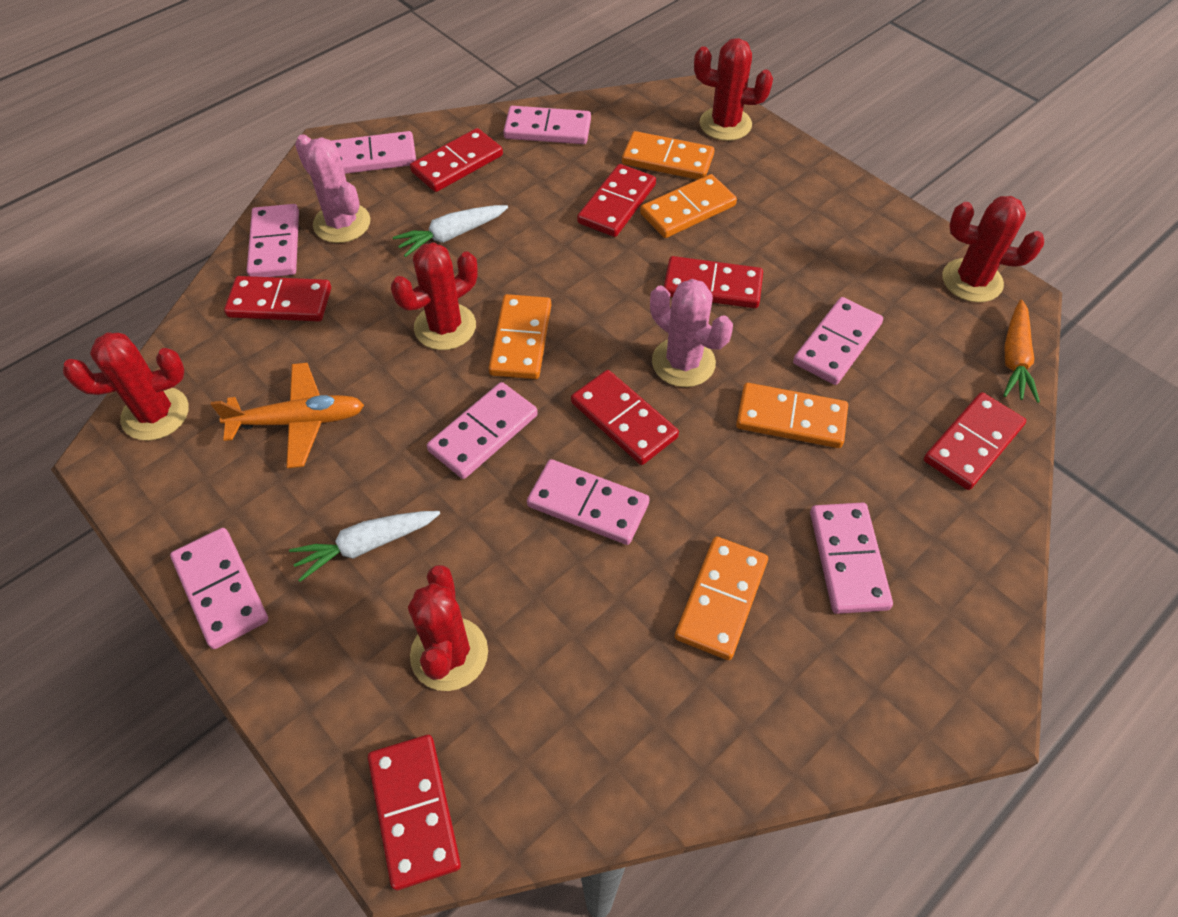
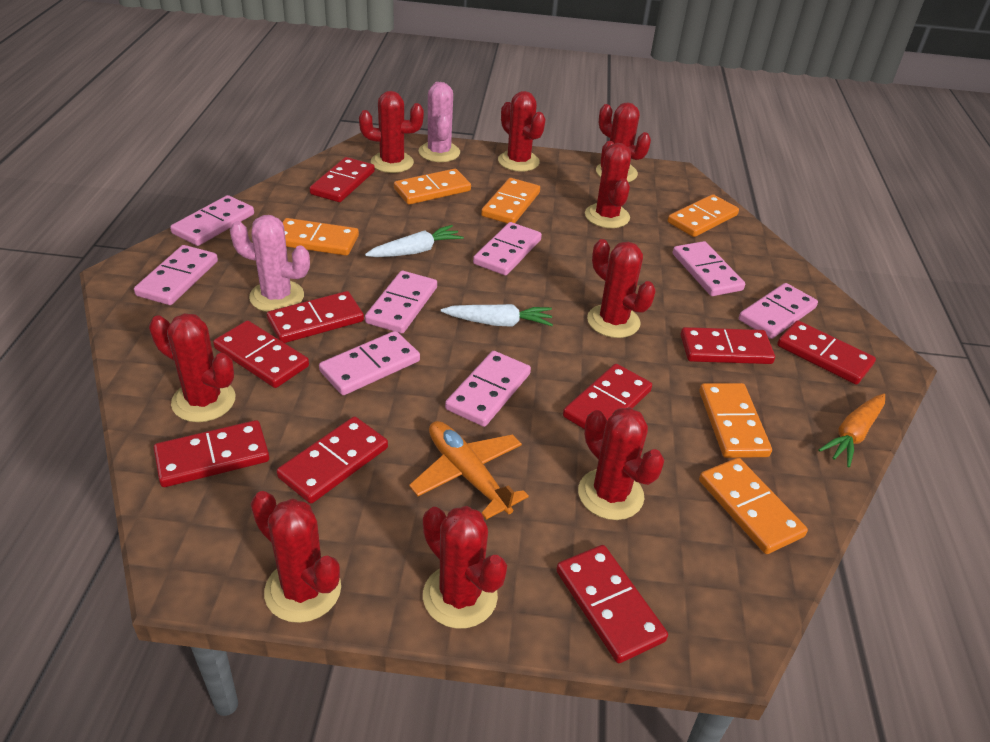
orange domino: [489,294,551,379] [622,131,714,180] [640,174,737,238] [675,537,768,660] [736,383,848,448] = 5 -> [283,218,359,256] [394,169,471,205] [481,178,540,224] [668,194,739,237] [699,383,772,458] [699,458,808,554] = 6
red cactus: [63,332,189,441] [391,242,478,350] [408,565,488,691] [694,38,773,141] [943,196,1044,302] = 5 -> [149,313,235,422] [251,491,341,623] [359,91,424,173] [423,506,507,629] [498,91,546,172] [578,407,664,520] [585,141,631,228] [587,239,656,338] [596,102,651,182] = 9
red domino: [224,276,331,322] [368,735,461,890] [410,128,503,192] [571,370,679,465] [577,164,656,237] [664,256,763,308] [924,392,1026,490] = 7 -> [154,420,269,487] [213,320,309,388] [267,291,364,343] [277,416,388,503] [309,157,375,202] [556,545,668,663] [563,364,652,429] [681,327,775,364] [777,320,876,385] = 9

